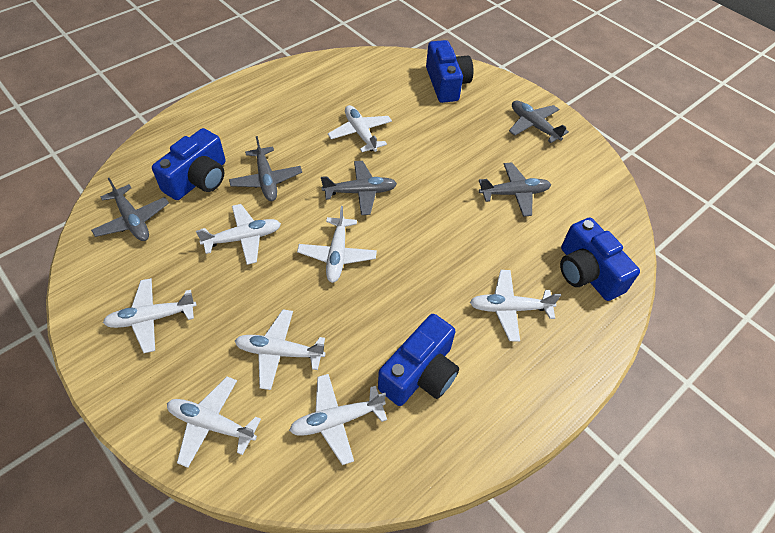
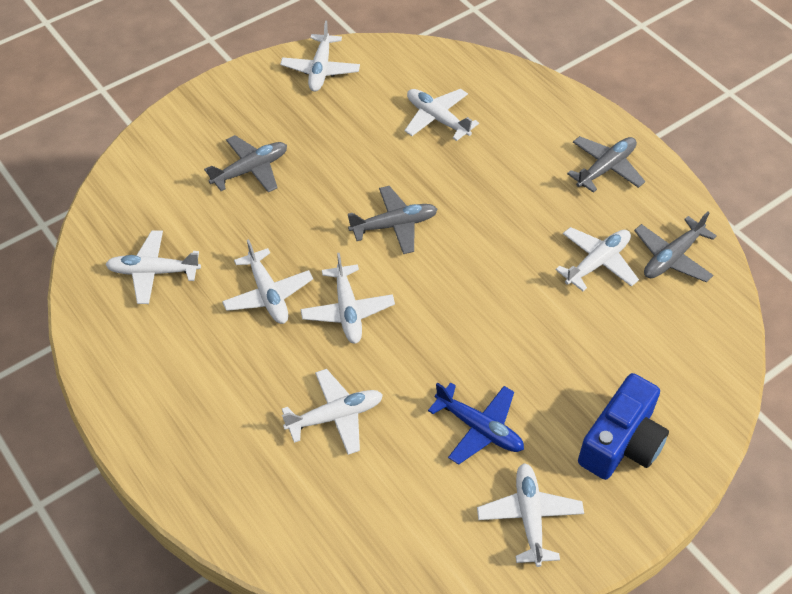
blue camera: [152,128,226,200] [378,314,459,406] [426,40,474,103] [560,217,640,301] = 4 -> [578,373,669,480] = 1
blue plane: none = 0 -> [428,383,524,465] = 1
grey plane: [91,178,169,241] [229,136,302,201] [321,161,397,215] [479,162,551,217] [509,100,569,143] = 5 -> [204,135,287,193] [348,186,438,254] [567,136,645,193] [634,212,717,282] = 4

